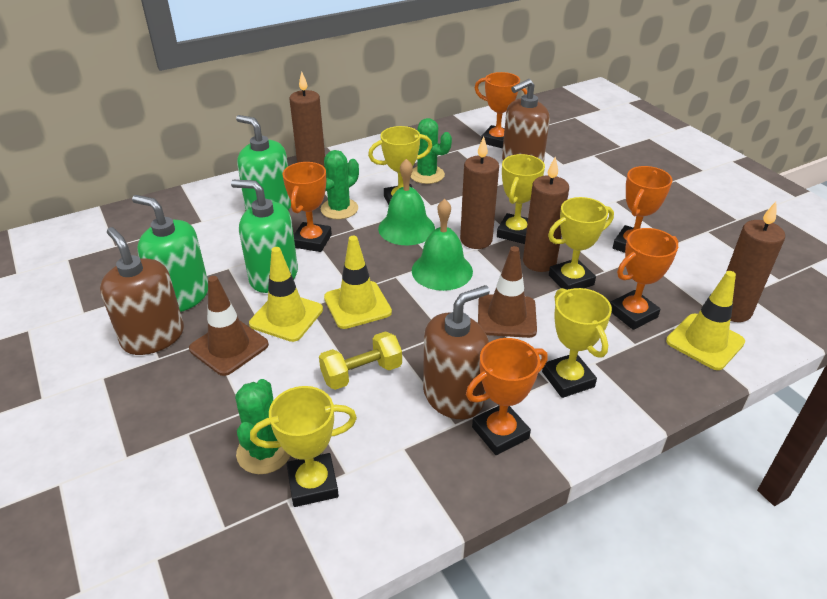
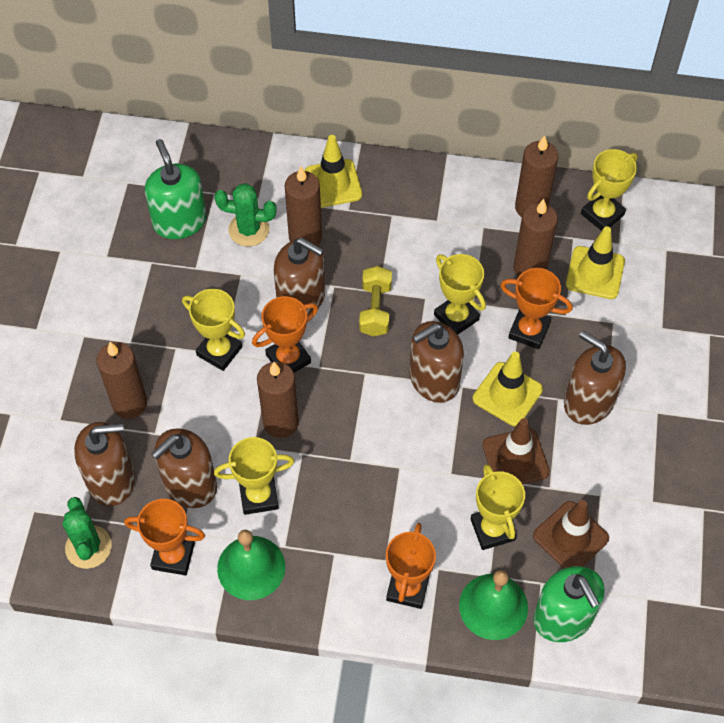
brown candle: [289,72,325,168] [460,137,499,249] [523,157,569,272] [726,202,785,322] = 4 -> [97,342,147,419] [257,362,299,438] [285,167,322,244] [513,199,558,277] [515,135,558,217] = 5
brown soap dispenser: [100,227,184,355] [423,285,490,419] [502,79,550,162] = 3 -> [74,422,135,506] [151,428,217,508] [274,238,325,316] [409,321,464,403] [564,331,626,425] = 5
green cactus: [235,379,290,474] [321,150,359,219] [411,118,452,184] = 3 -> [63,497,112,569] [214,183,277,246] = 2
green soap dispenser: [132,195,208,312] [231,180,298,293] [236,115,291,211] = 3 -> [145,139,207,239] [533,566,605,642] = 2
orange trophy: [283,162,332,252] [466,338,548,455] [475,72,527,148] [610,228,678,330] [613,166,672,253] = 5 -> [124,499,205,576] [252,296,318,373] [386,523,436,609] [500,268,573,349] = 4

